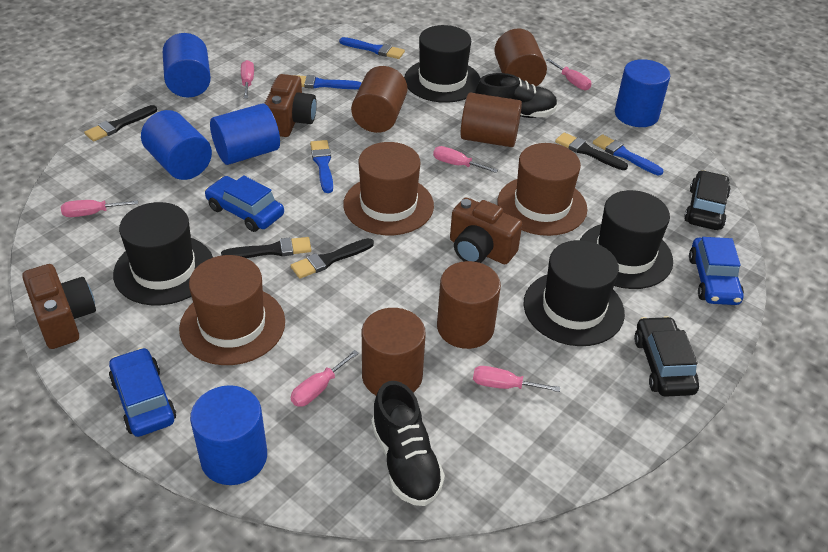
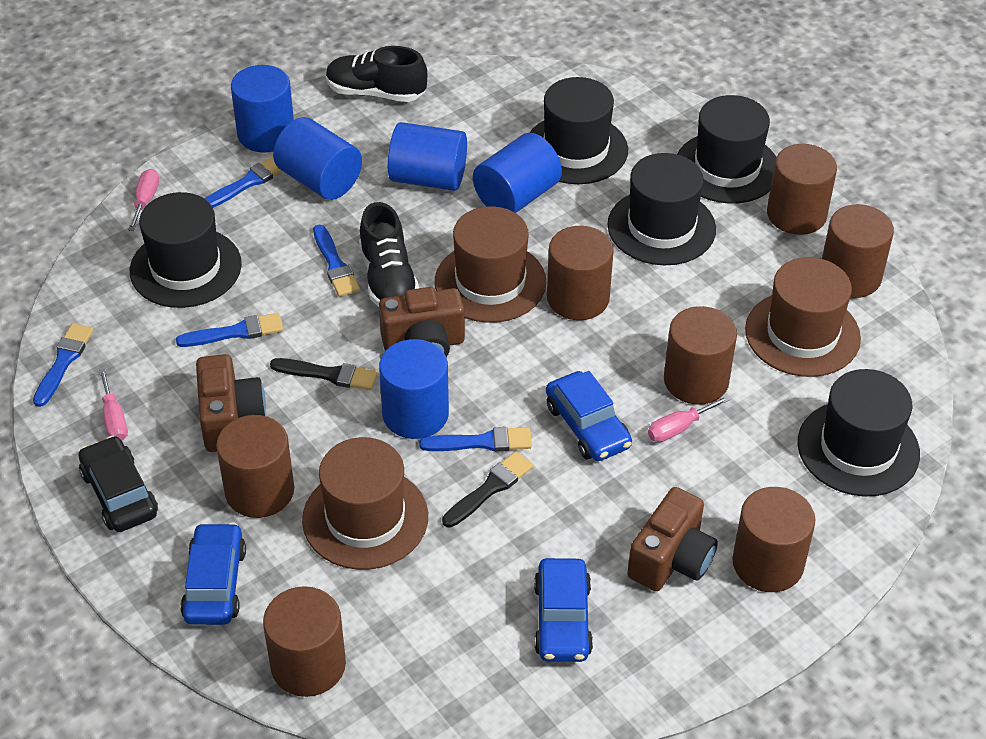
black brush: [84,105,157,141] [221,237,312,258] [290,238,374,279] [555,132,628,170] = 4 -> [270,358,378,390] [442,451,533,528] = 2
black car: [634,316,699,397] [684,170,731,230] = 2 -> [79,436,158,532] = 1
black hat: [113,202,213,305] [404,25,480,103] [523,240,625,346] [580,190,673,289] = 4 -> [130,192,242,308] [530,77,628,184] [607,153,716,265] [677,95,776,204] [798,369,920,497] = 5
blue brush: [294,75,362,89] [310,140,333,193] [339,37,405,59] [593,134,664,175] = 4 -> [33,323,94,407] [176,313,283,347] [205,157,283,208] [313,225,360,297] [419,427,532,452] = 5
brown cylinder: [351,66,407,133] [362,308,426,395] [437,261,501,349] [461,92,522,147] [494,28,547,86] = 5 -> [216,415,294,518] [263,586,346,697] [547,226,614,320] [664,306,737,405] [732,487,815,592] [767,144,837,235] [822,204,894,298] = 7
pink screwdriver: [61,200,138,217] [241,60,254,99] [291,350,359,407] [433,146,498,173] [473,366,560,392] [546,58,592,90] = 6 -> [99,368,128,441] [128,169,159,231] [648,395,730,442] = 3

